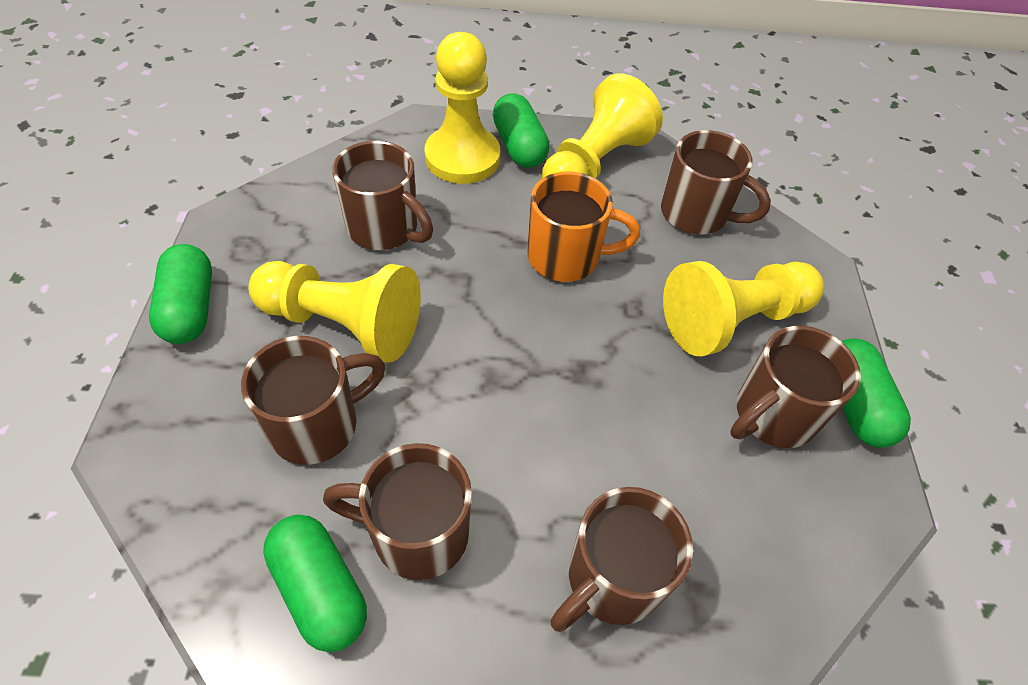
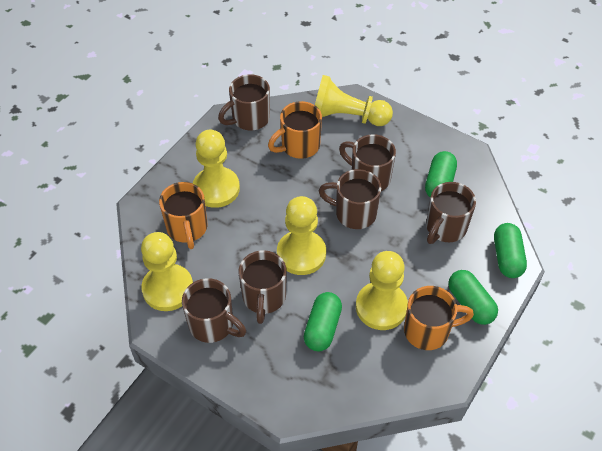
orange mug: [527,172,640,282] = 1 -> [159,182,208,249] [268,101,322,159] [404,286,474,350] = 3
yellow pawn: [249,261,421,363] [425,32,500,184] [542,73,663,179] [663,261,824,356] = 4 -> [141,232,193,311] [193,130,240,208] [277,196,326,275] [315,75,393,126] [356,251,408,330] = 5

